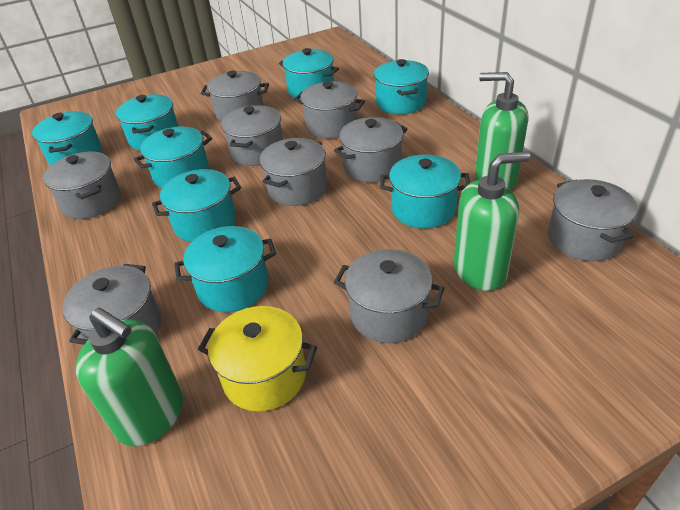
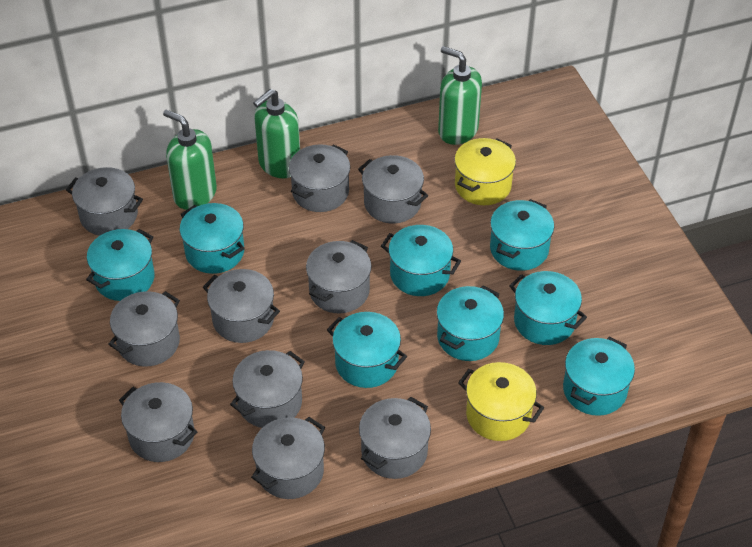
grey pot: [43,152,121,219] [62,264,161,345] [201,71,269,122] [221,105,283,166] [260,138,327,206] [294,81,365,139] [334,117,408,182] [334,249,445,343] [548,179,638,261] = 9 -> [66,167,143,236] [108,291,180,367] [119,382,197,462] [203,269,280,343] [230,350,305,428] [251,417,325,499] [289,144,350,212] [306,240,372,313] [358,155,428,223] [359,397,431,479] = 10
yellow pot: [198,306,317,412] = 1 -> [454,138,516,205] [458,362,544,441] = 2

